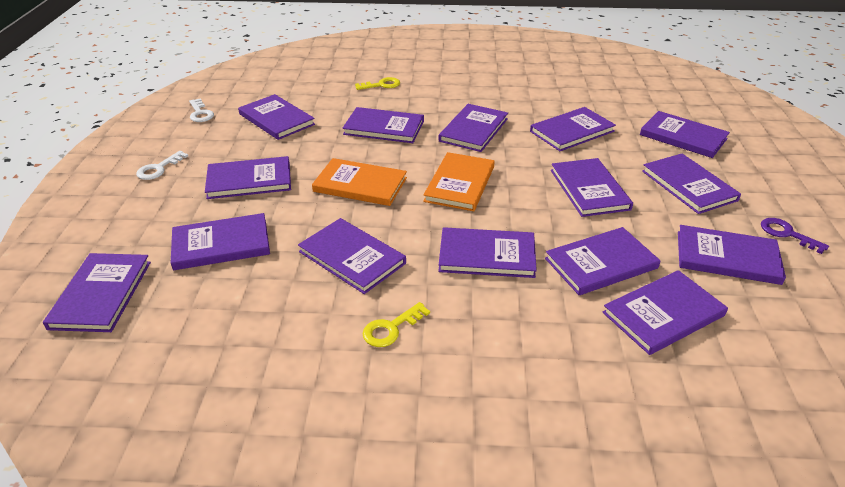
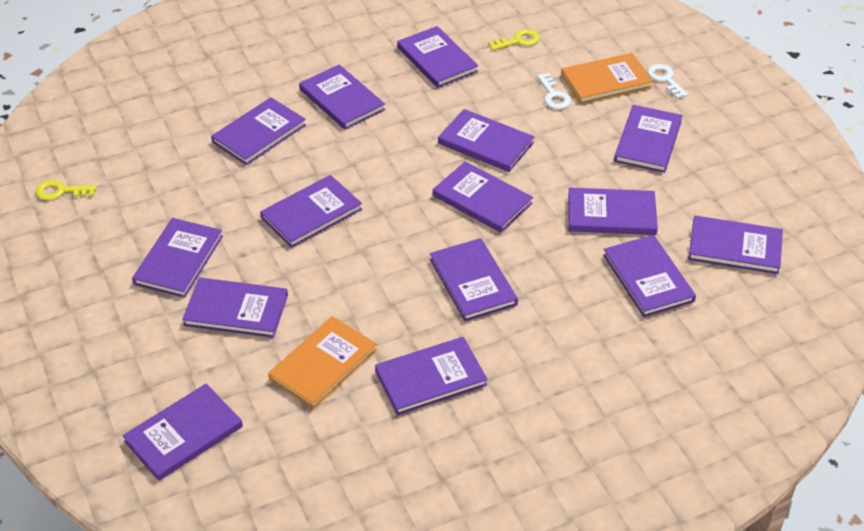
purple key: [761,218,829,254] = 1 -> none = 0

